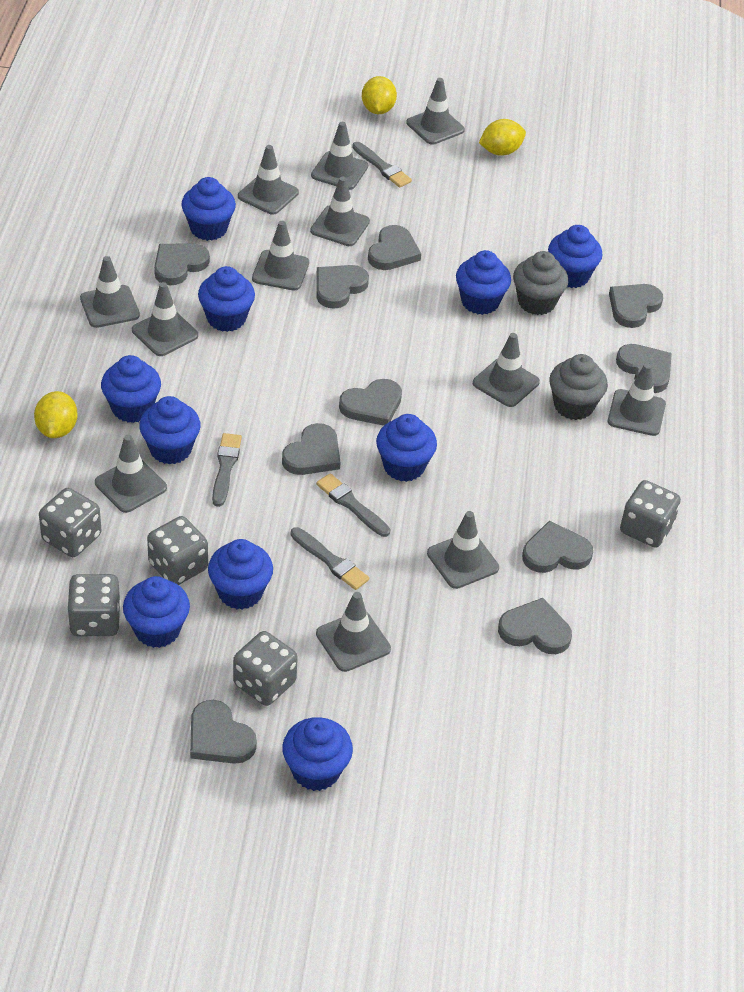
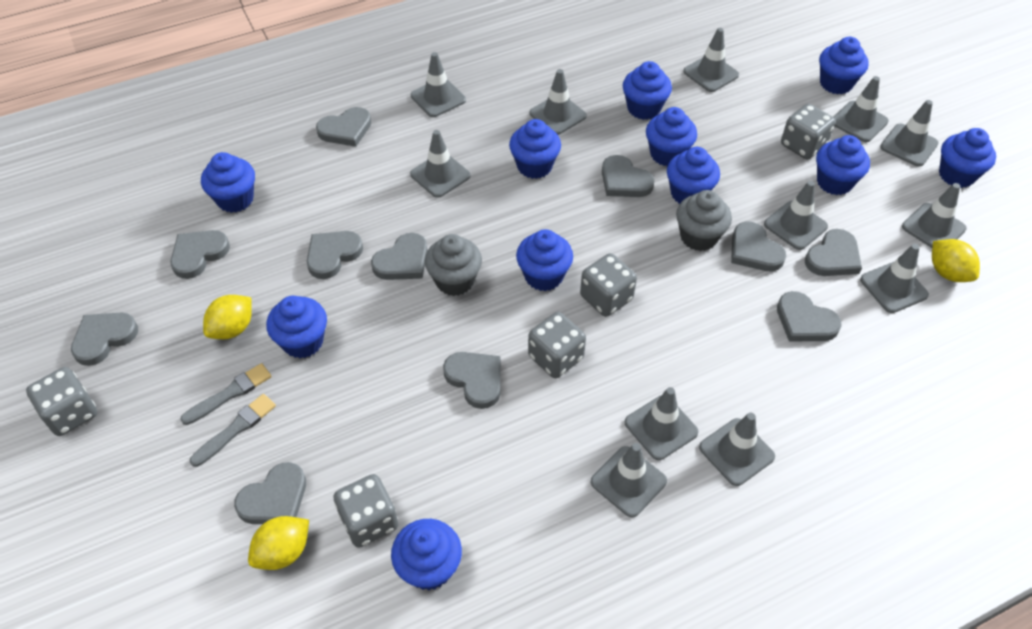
blue cupcake: [101,355,161,423] [123,576,190,648] [139,396,201,464] [181,177,236,241] [198,266,255,332] [208,539,273,610] [282,717,353,791] [376,414,437,482] [456,250,511,315] [548,225,603,288] = 10 -> [201,152,255,213] [266,296,327,358] [391,519,462,590] [509,119,561,179] [516,229,573,291] [623,61,672,120] [646,107,697,166] [667,147,720,204] [816,135,870,195] [819,37,869,94] [939,128,996,188] = 11
grey brush: [212,433,242,507] [291,527,369,590] [316,473,390,537] [352,142,412,188] = 4 -> [180,363,272,425] [190,394,276,467] = 2
grey heart: [154,243,210,285] [190,700,257,764] [282,423,341,475] [316,265,369,309] [339,379,402,426] [368,225,421,270] [498,598,572,654] [522,521,593,573] [609,284,663,328] [616,344,672,393] = 10 -> [71,313,138,366] [170,230,230,279] [234,462,306,524] [307,231,363,279] [316,107,371,147] [371,233,428,280] [443,352,501,409] [602,155,655,197] [731,222,786,271] [777,291,842,342] [805,229,862,276] = 11

